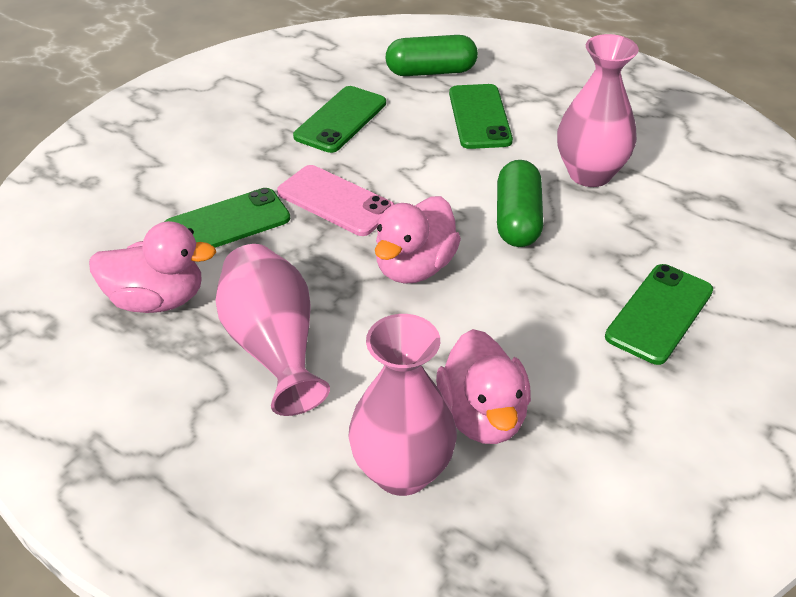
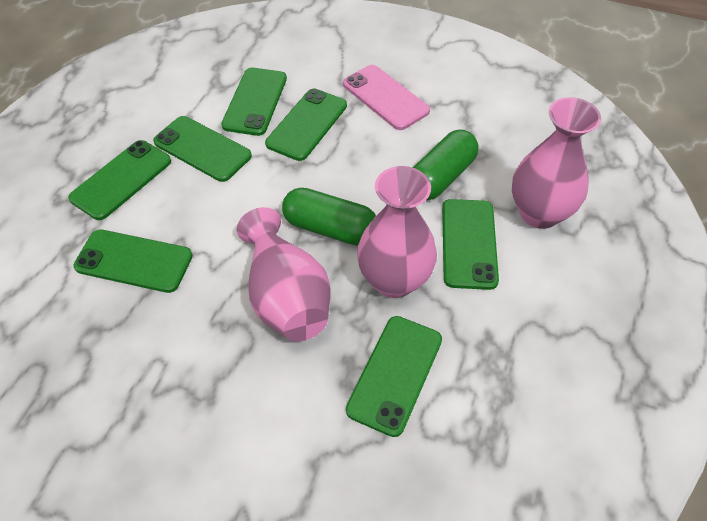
green phone: [164,188,290,248] [293,86,386,153] [449,84,513,149] [605,264,713,365] = 4 -> [68,140,171,220] [73,229,193,293] [153,116,252,182] [221,68,287,136] [265,88,347,161] [346,316,442,437] [442,199,499,290] = 7
pink duck: [89,221,216,313] [375,196,461,284] [436,329,531,444] = 3 -> none = 0

